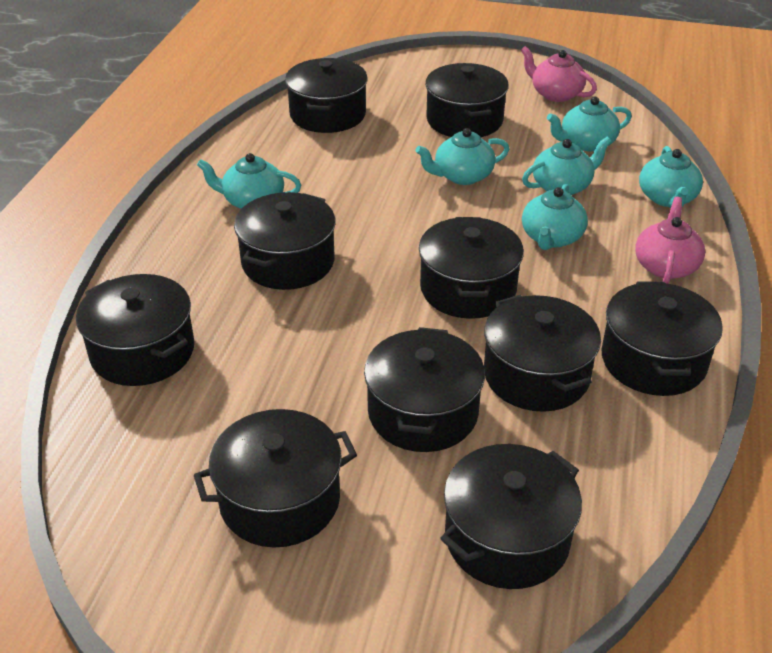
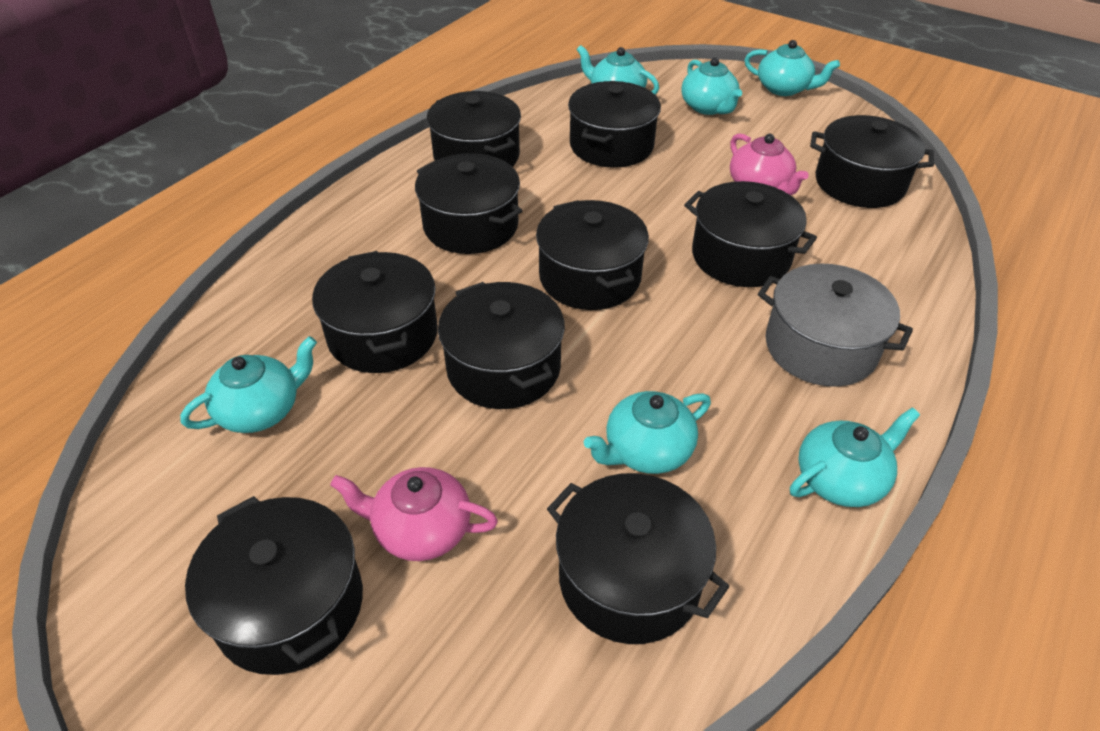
grey pot: none = 0 -> [758,264,913,387] = 1

